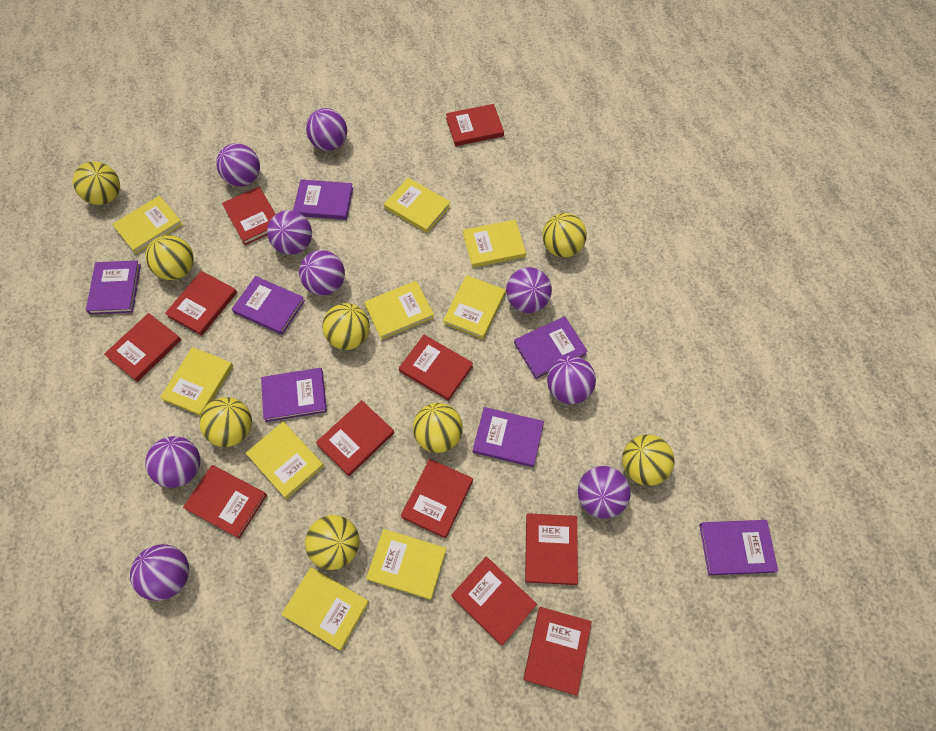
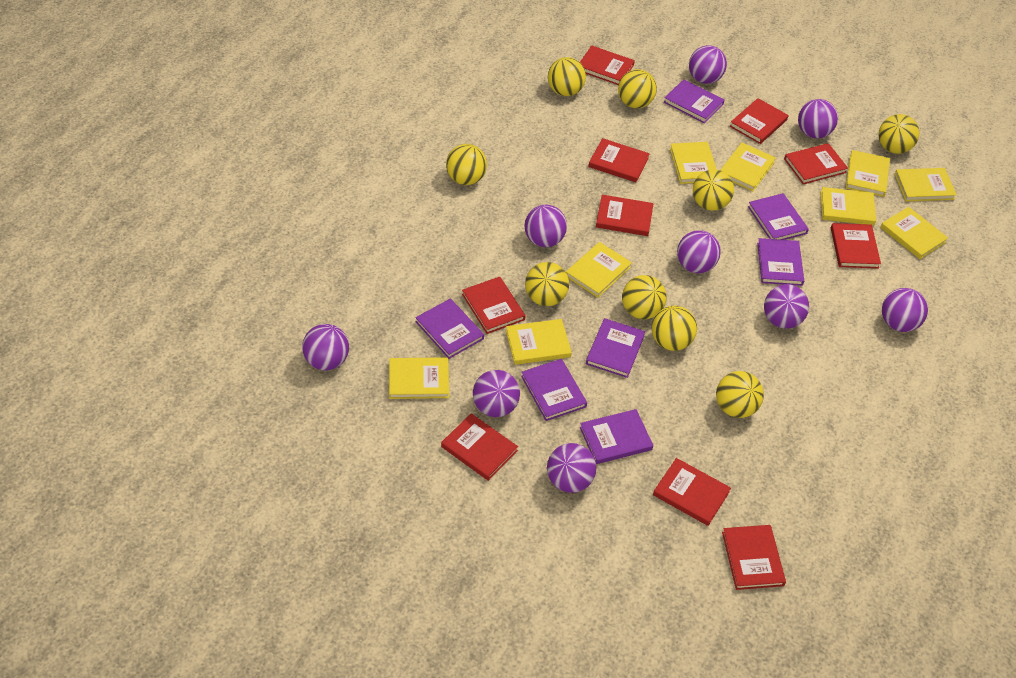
red book: [104,313,181,382] [165,271,237,336] [183,465,267,539] [222,187,276,245] [316,400,394,476] [399,335,473,401] [401,459,473,538] [446,104,504,146] [451,556,537,645] [523,607,592,695] [525,513,578,585] = 11 -> [441,413,518,481] [462,277,526,334] [580,46,635,85] [588,138,650,182] [596,195,654,236] [653,458,731,526] [722,525,786,590] [730,98,788,144] [784,143,848,184] [831,223,881,269] = 10
yellow ball: [73,161,120,205] [145,235,194,280] [199,397,252,447] [305,515,359,570] [322,303,370,350] [413,403,463,453] [543,213,587,257] [622,434,675,486] = 8 -> [446,144,487,185] [525,262,569,306] [548,57,586,96] [618,69,657,108] [622,275,667,319] [652,306,697,351] [693,169,734,211] [716,371,764,418] [878,114,919,154] = 9

